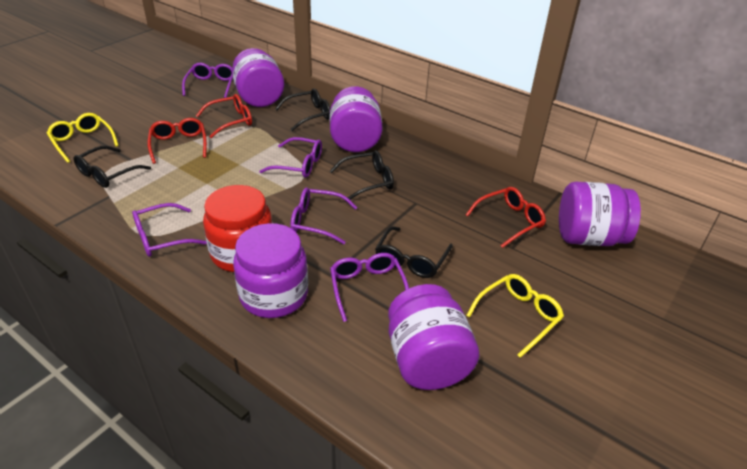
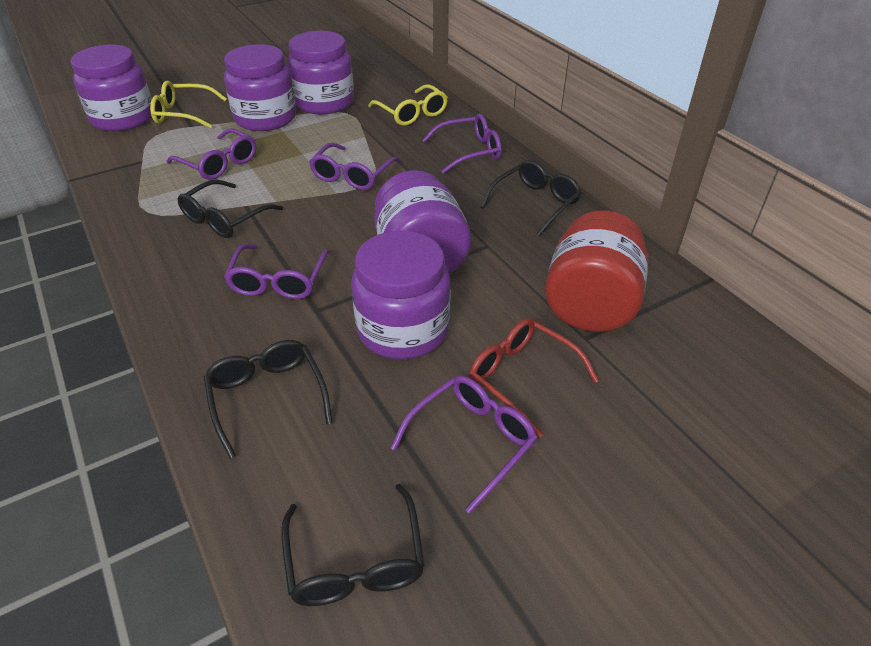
red glasses: [148,118,207,164] [196,94,252,138] [466,187,546,248] = 3 -> [469,318,599,438] = 1

